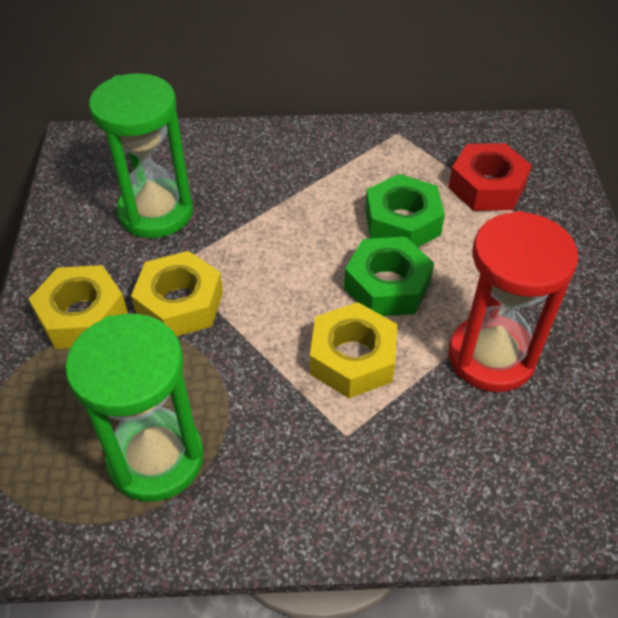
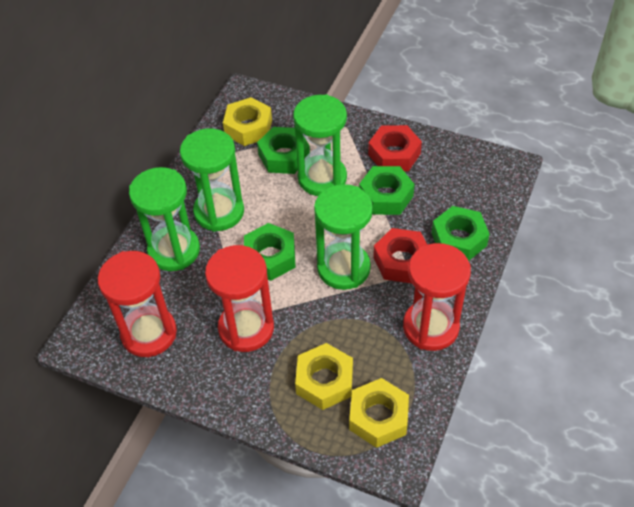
green hourglass: [65,314,203,502] [89,73,193,238] = 2 -> [129,167,200,271] [180,128,244,232] [293,94,347,196] [314,184,373,290] = 4
green nut: [344,237,434,316] [365,174,445,247] = 2 -> [244,223,296,281] [257,127,310,174] [359,166,415,215] [432,206,490,261] = 4
red hourglass: [449,211,578,392] = 1 -> [98,251,177,357] [205,245,274,352] [403,243,471,351] = 3
red nut: [448,143,532,211] = 1 -> [368,125,422,171] [373,228,427,284] = 2

